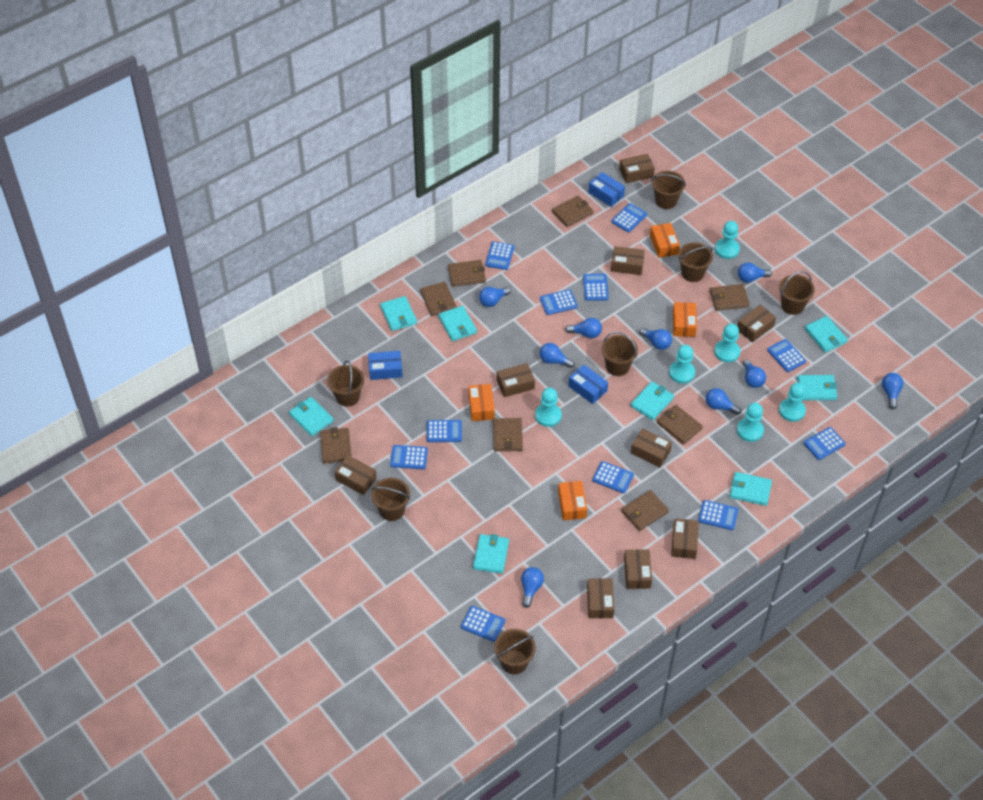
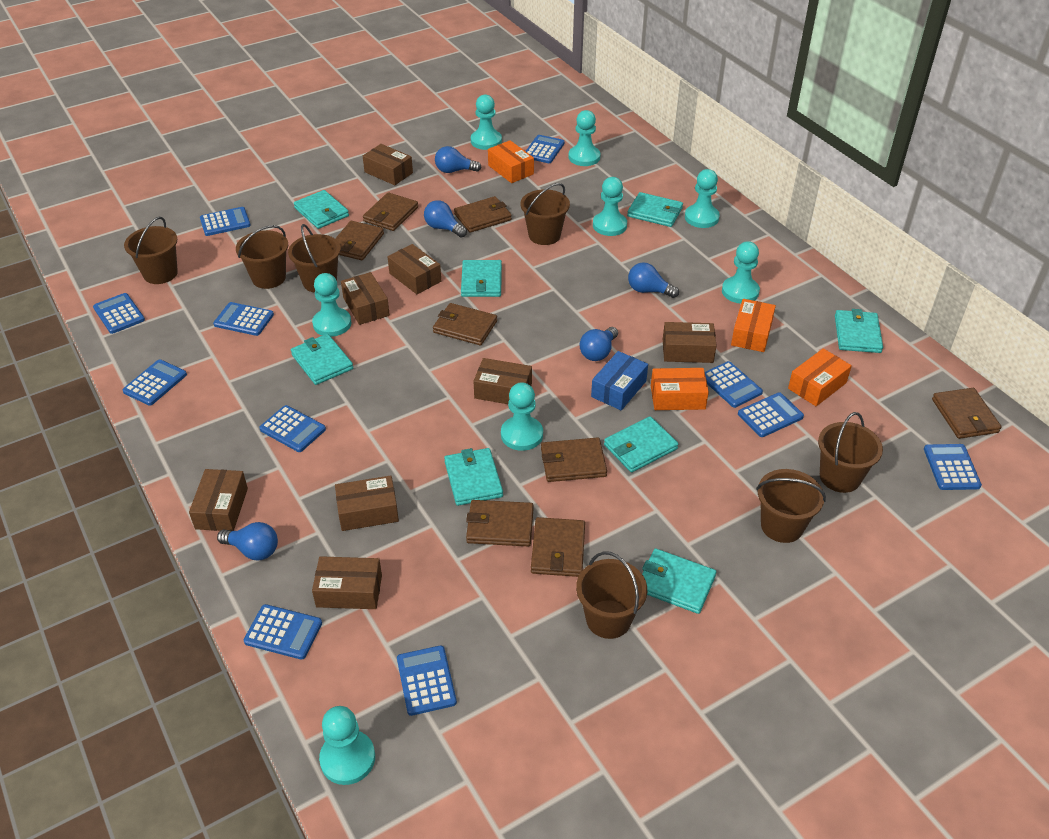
blue box: [368,351,403,380] [568,364,608,404] [588,172,625,207] = 3 -> [591,351,648,410] = 1
blue light bulb: [479,287,511,307] [521,567,544,608] [540,343,575,368] [565,318,602,338] [639,328,672,350] [706,388,741,415] [738,263,772,283] [743,359,766,388] [882,373,904,409] = 9 -> [217,522,278,561] [424,200,467,238] [435,146,482,173] [579,327,618,361] [628,262,679,298] = 5
brown box: [335,455,377,495] [497,363,535,397] [587,578,614,618] [611,246,645,275] [619,154,655,183] [624,549,652,589] [631,428,672,467] [671,518,699,559] [737,305,776,343] = 9 -> [189,469,248,531] [312,556,382,609] [335,476,399,531] [341,272,390,325] [363,144,413,185] [388,244,441,294] [474,358,532,404] [663,322,717,363] = 8
turquoise pawn: [535,388,562,427] [669,345,695,383] [714,324,740,362] [715,221,740,259] [737,403,764,442] [779,383,806,422] = 6 -> [312,273,351,337] [319,706,375,785] [471,94,502,150] [501,382,543,451] [569,110,600,166] [593,177,627,236] [685,169,720,228] [722,241,760,304] = 8

